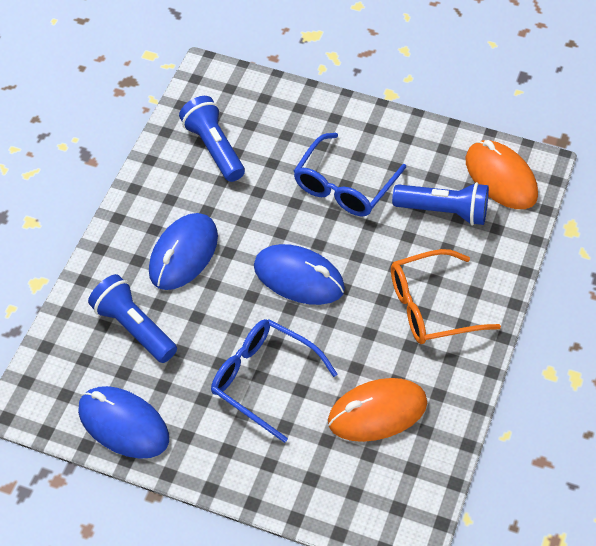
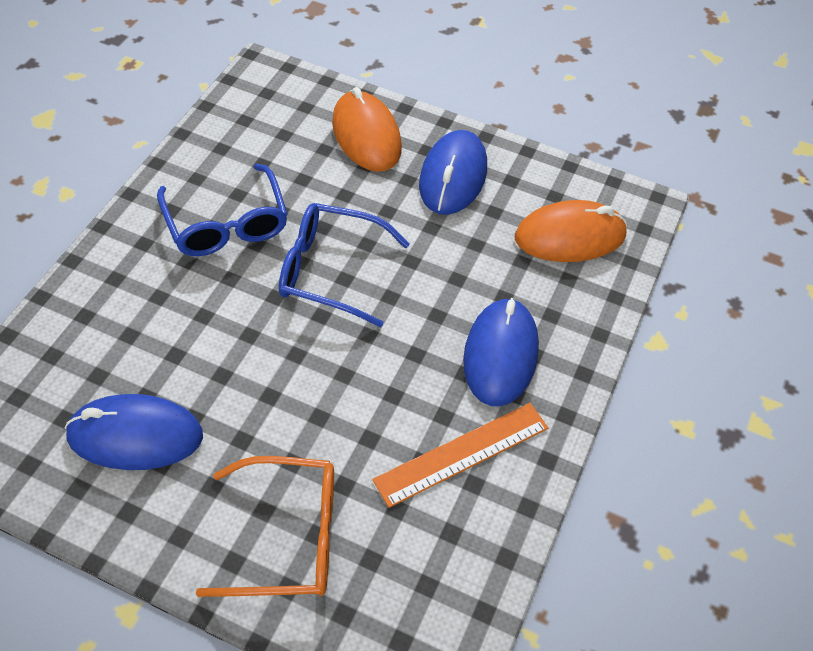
blue flashlight: [88,274,177,363] [179,96,245,182] [392,182,489,225] = 3 -> none = 0
orange ruler: none = 0 -> [372,403,548,508] = 1

